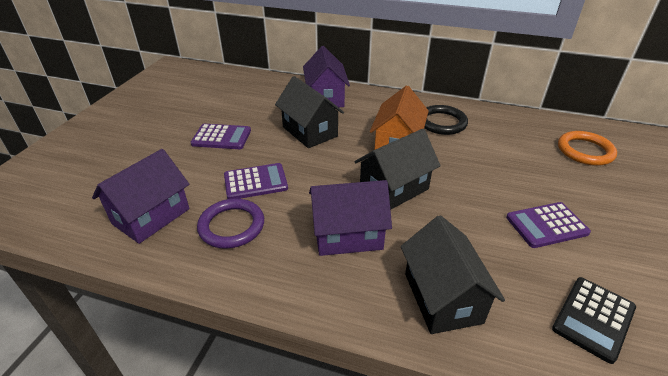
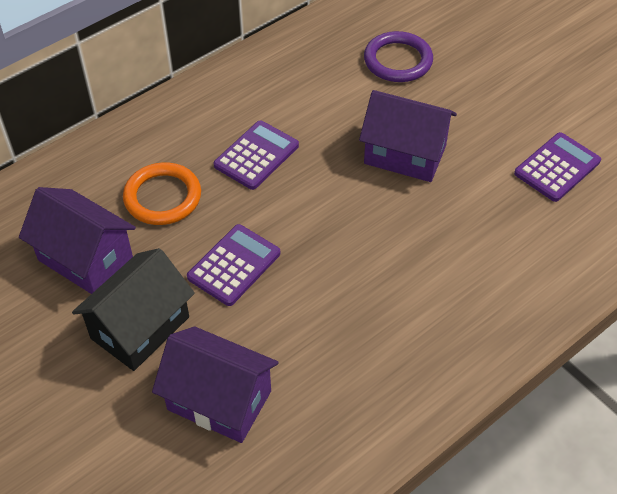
black calculator: [552,277,636,364] = 1 -> none = 0
black house: [275,76,344,148] [354,129,441,210] [401,215,505,334] = 3 -> [72,248,195,371] = 1
black ring: [424,105,468,135] = 1 -> none = 0
orange house: [370,85,429,150] = 1 -> none = 0

